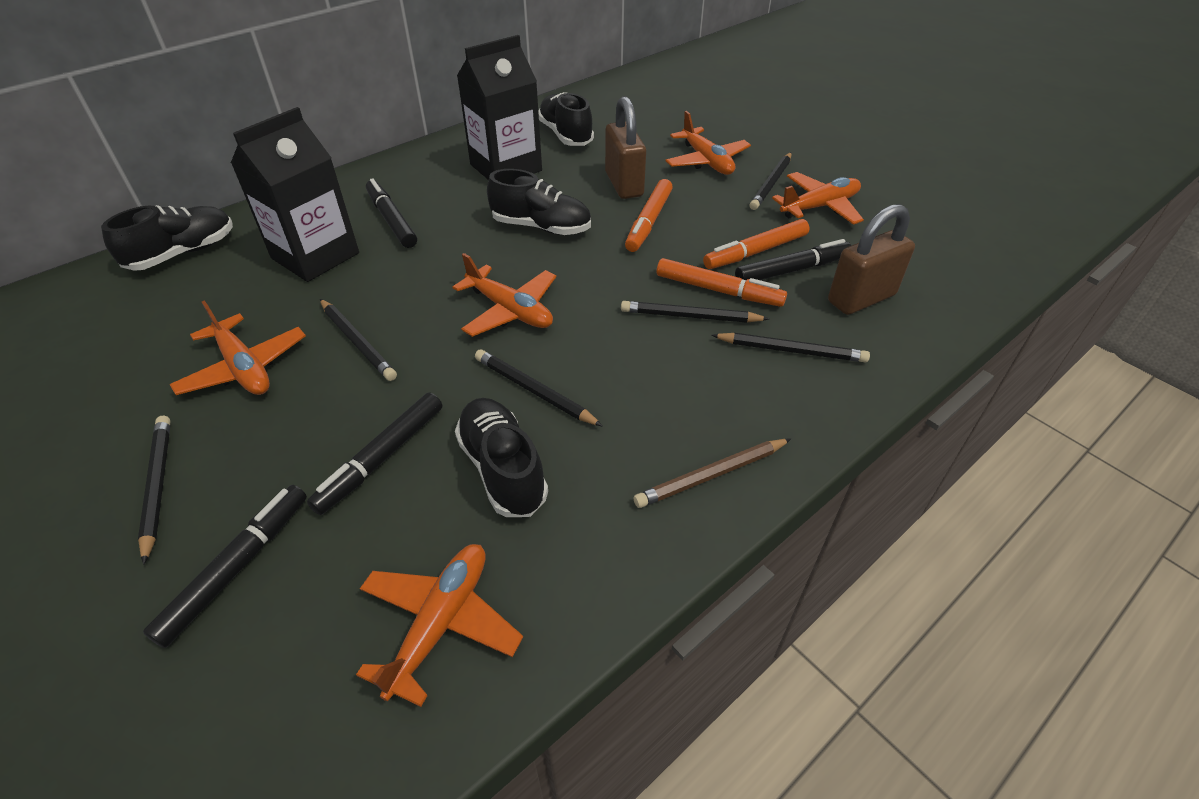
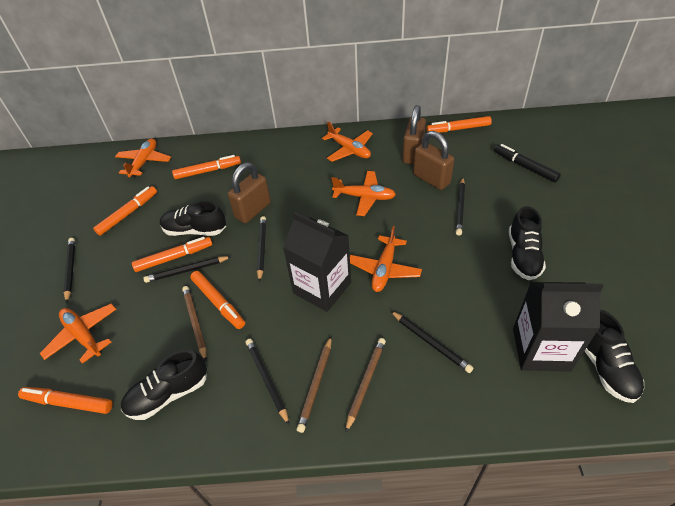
black marker: [143,485,307,648] [307,392,442,515] [366,178,417,248] [735,239,851,280] = 4 -> [494,144,561,182] = 1
brown padlock: [605,96,646,199] [828,204,915,315] = 2 -> [228,162,271,223] [403,105,426,165] [413,131,454,190] = 3
brown pencil: [633,439,791,508] = 1 -> [182,286,207,361] [297,337,332,433] [345,338,386,433] = 3
orange marker: [625,179,673,252] [657,258,787,307] [703,219,809,269] = 3 -> [18,387,113,414] [93,186,157,236] [132,237,212,272] [172,155,241,179] [190,271,245,329] [426,116,492,133] = 6

